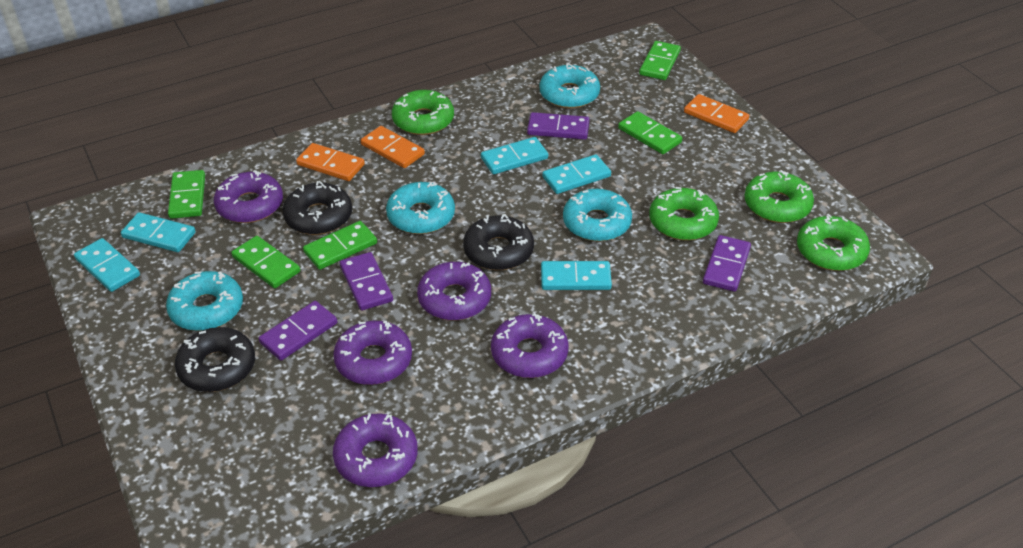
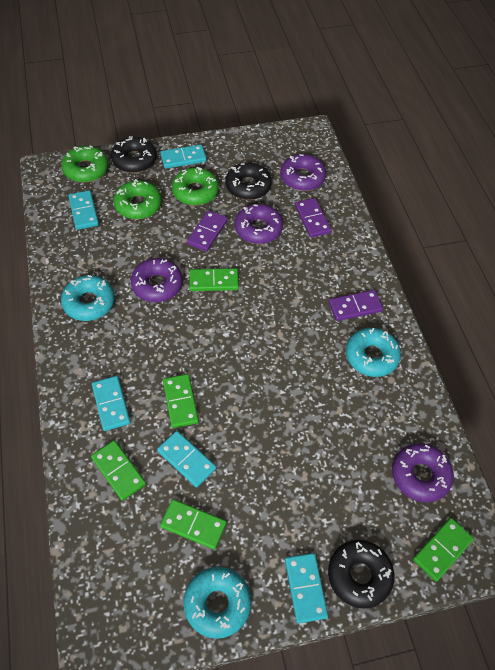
green donut: [392,90,454,135] [649,187,719,241] [744,170,814,223] [797,214,870,271] = 4 -> [61,145,108,182] [113,179,161,219] [172,167,219,205] = 3
orange domino: [296,143,365,181] [361,126,425,168] [684,94,749,133] = 3 -> none = 0
purple domino: [259,301,337,361] [340,252,393,310] [527,112,590,140] [703,235,751,292] = 4 -> [187,210,228,252] [295,198,332,238] [329,290,383,321] = 3
purple donut: [214,170,283,223] [333,321,412,385] [333,413,418,487] [417,262,491,320] [491,313,568,378] = 5 -> [131,258,183,302] [235,204,283,244] [280,154,326,191] [392,443,454,502] = 4
turquoise donut: [166,271,243,331] [386,182,455,234] [540,63,600,109] [563,189,632,242] = 4 -> [61,275,115,321] [184,567,251,639] [346,328,401,377] = 3

